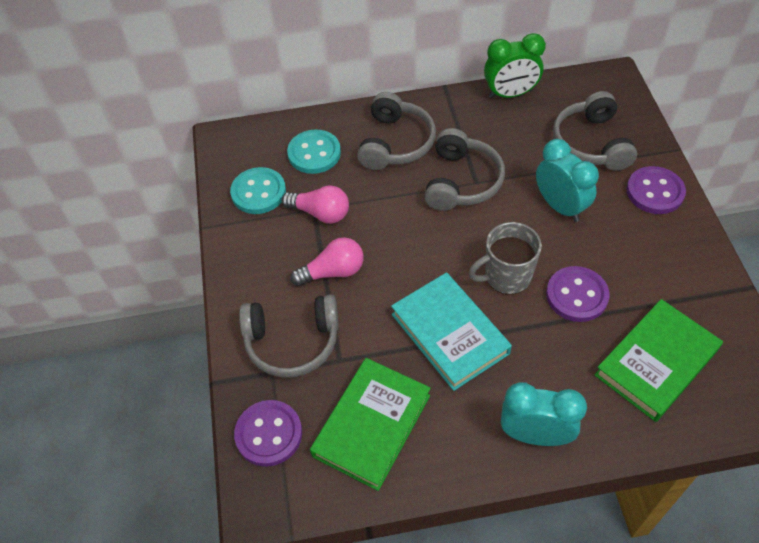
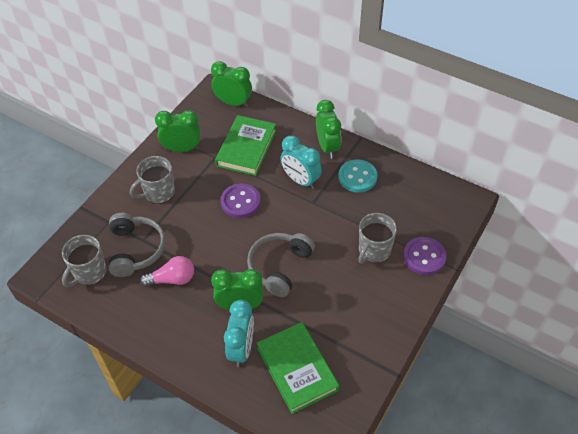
green clock: [484,33,546,99] = 1 -> [155,110,201,152] [211,61,252,107] [211,269,263,310] [316,100,341,159] = 4
grey headphones: [239,294,339,377] [357,92,436,170] [424,128,505,211] [553,91,637,171] = 4 -> [109,213,166,277] [247,233,315,297] = 2
grey mug: [468,222,542,294] = 1 -> [62,235,107,287] [130,156,175,204] [358,213,397,264] = 3
pink light bulb: [281,185,349,224] [290,237,363,286] = 2 -> [140,256,194,287] = 1
purple button: [234,400,302,467] [546,266,609,322] [626,166,686,214] = 3 -> [221,184,261,218] [403,237,446,275] = 2
turquoise book: [391,272,512,391] = 1 -> none = 0
turquoise button: [230,167,286,214] [287,129,341,174] = 2 -> [338,159,378,193] = 1

